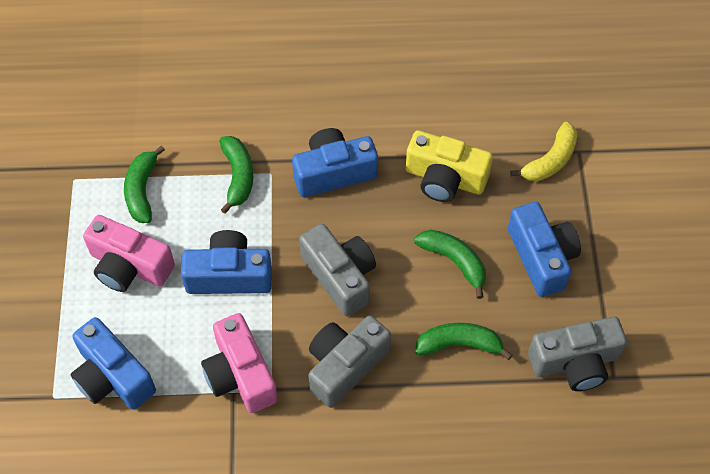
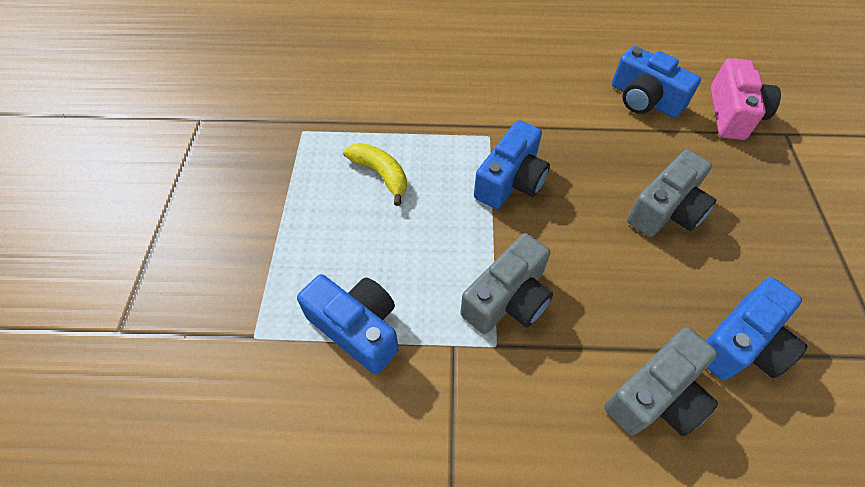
green banana: [124,145,165,223] [219,136,253,214] [414,230,486,299] [415,323,512,360] = 4 -> none = 0
pink camera: [83,215,175,292] [201,313,278,413] = 2 -> [710,58,781,140] = 1
yellow camera: [406,130,493,202] = 1 -> none = 0

